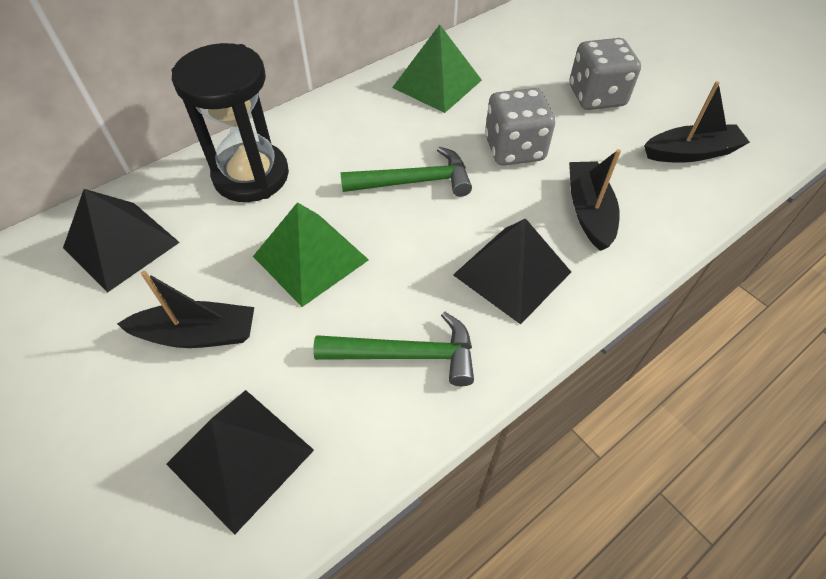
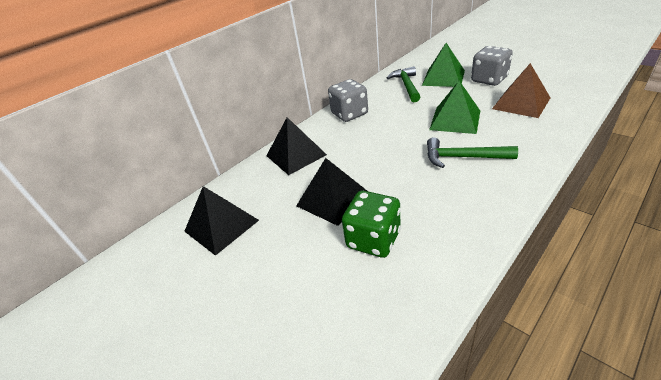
black boat: [117,271,254,348] [569,149,621,251] [644,81,750,163] = 3 -> none = 0
black hourglass: [171,43,289,202] = 1 -> none = 0
brown pyramid: none = 0 -> [492,63,550,118] = 1
green dice: none = 0 -> [342,191,401,258] = 1

